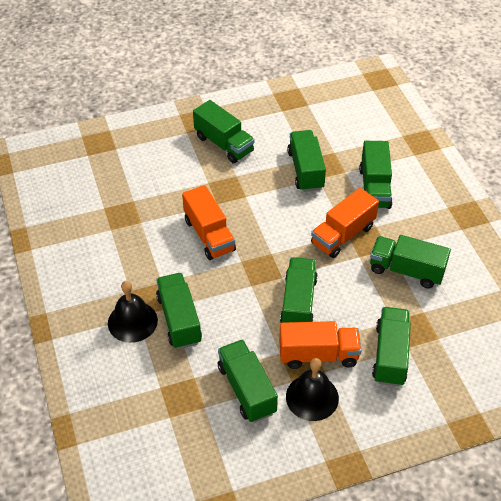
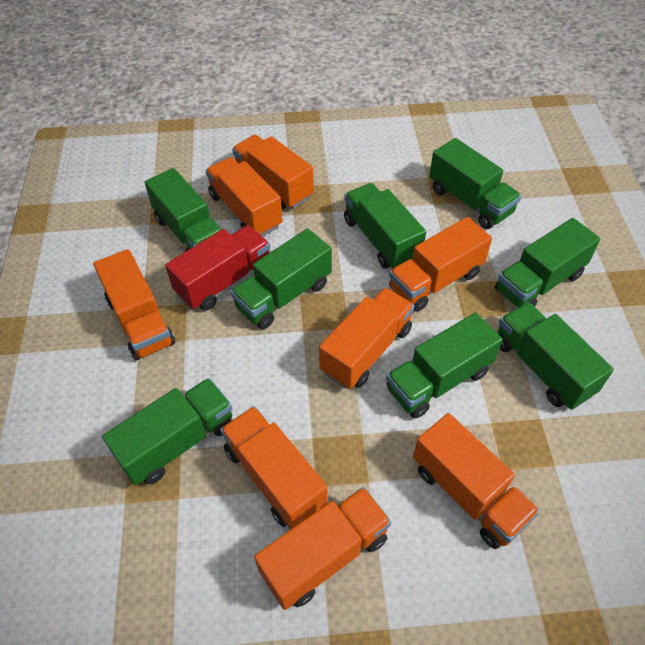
black bell: [108,281,158,343] [286,358,339,421] = 2 -> none = 0
orange truck: [182,185,236,260] [279,321,361,369] [311,188,379,258] = 3 -> [93,249,175,361] [206,157,283,237] [220,406,328,530] [232,135,314,210] [254,487,391,610] [319,288,414,389] [389,217,492,312] [413,413,540,549] = 8
red truck: none = 0 -> [165,225,270,311] = 1

